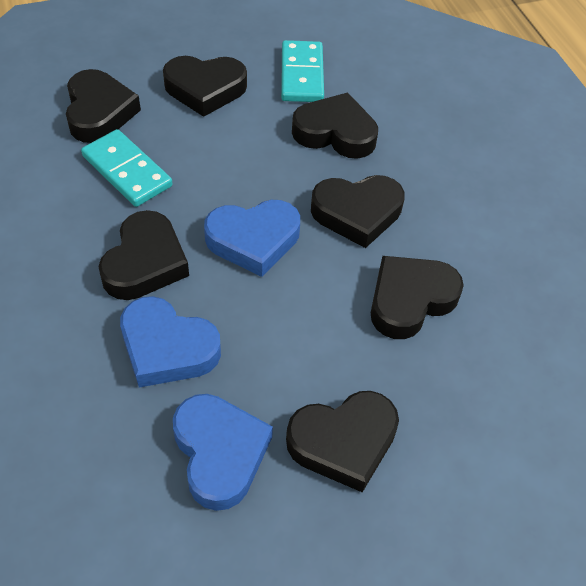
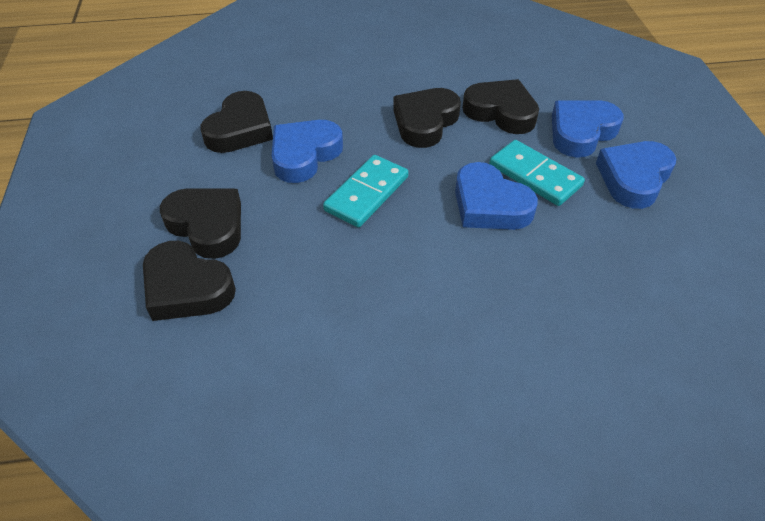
black heart: [66,69,141,143] [99,210,189,300] [163,56,247,117] [286,391,399,492] [292,92,378,159] [311,175,405,248] [371,256,464,339] = 7 -> [143,241,236,321] [160,188,241,259] [201,91,273,153] [393,88,461,148] [463,79,539,134] = 5
blue heart: [120,296,221,388] [173,394,273,511] [204,200,300,277] = 3 -> [272,120,343,183] [455,162,538,230] [552,100,623,158] [596,141,676,209] = 4

